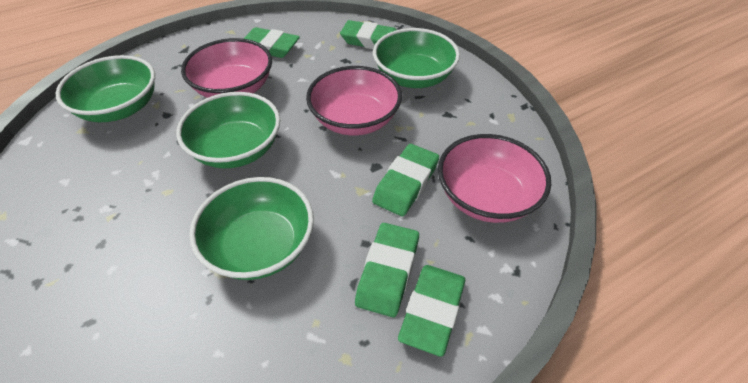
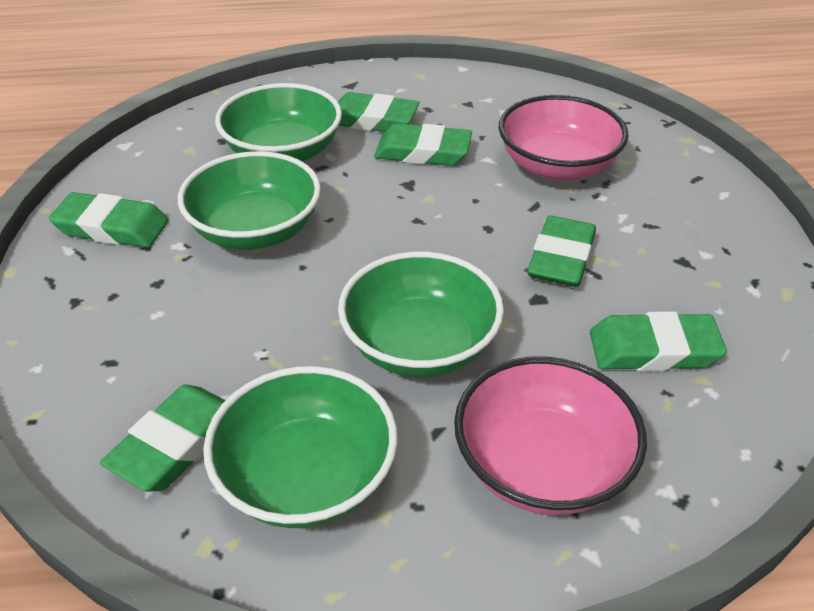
green eraser: [244,27,300,58] [340,20,397,49] [355,223,419,317] [372,144,439,216] [398,265,465,357] = 5 -> [49,192,168,248] [100,384,226,491] [338,92,420,132] [374,123,472,166] [527,215,596,287] [590,311,727,371] = 6
pink bowl: [181,38,272,98] [306,66,402,135] [438,134,551,223] = 3 -> [454,356,647,515] [498,95,629,181] = 2

